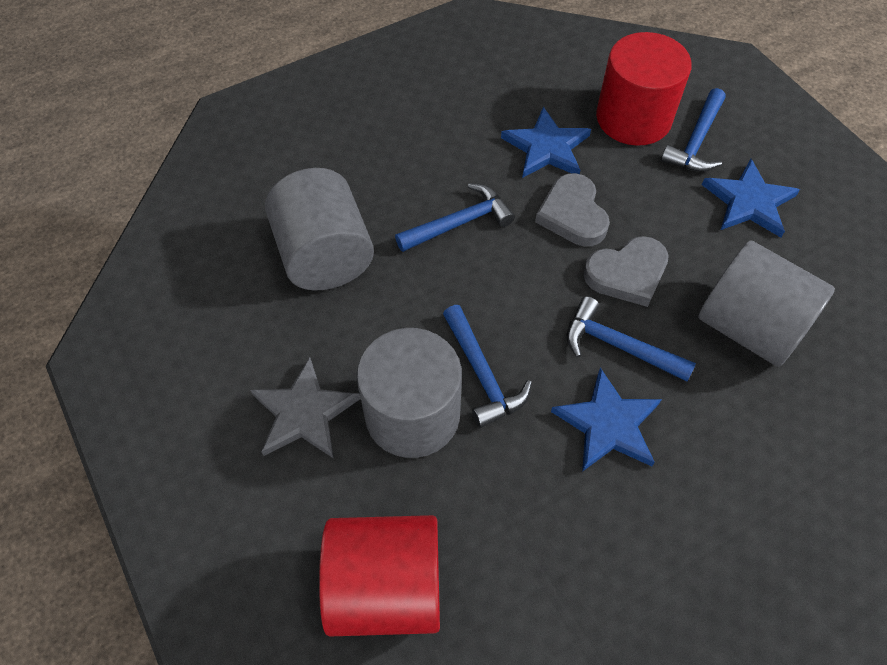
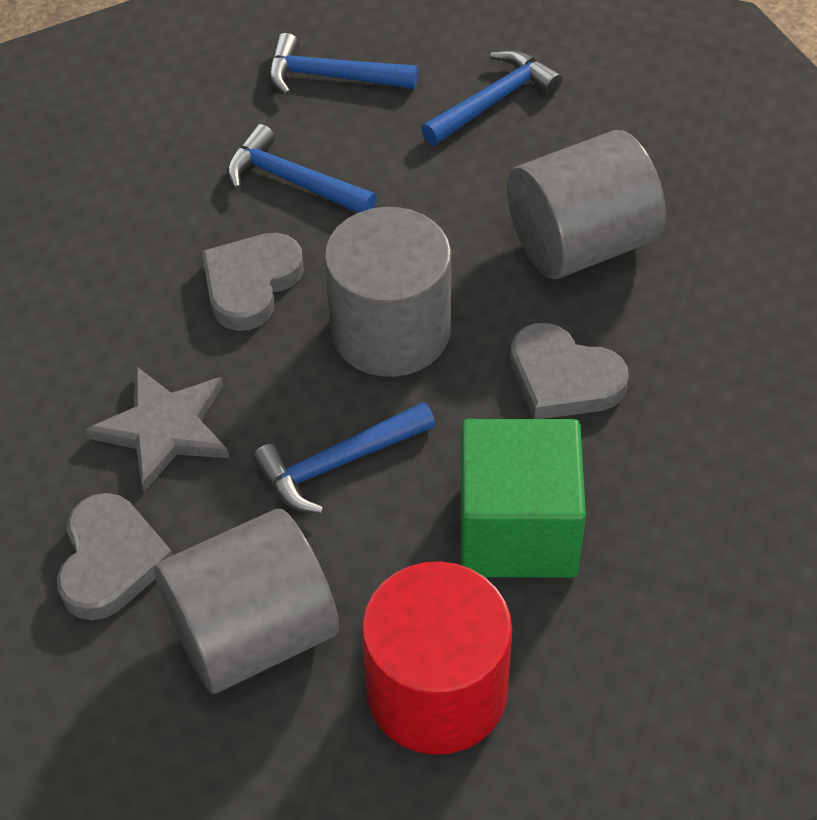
blue star: [501,107,591,178] [551,368,662,472] [702,159,800,237] = 3 -> none = 0
green cube: none = 0 -> [461,419,586,578] = 1
grey heart: [535,173,610,246] [583,236,669,307] = 2 -> [57,493,173,620] [202,233,304,331] [510,323,629,419] = 3
red cylinder: [319,515,440,636] [596,32,692,146] = 2 -> [362,561,512,755] = 1

